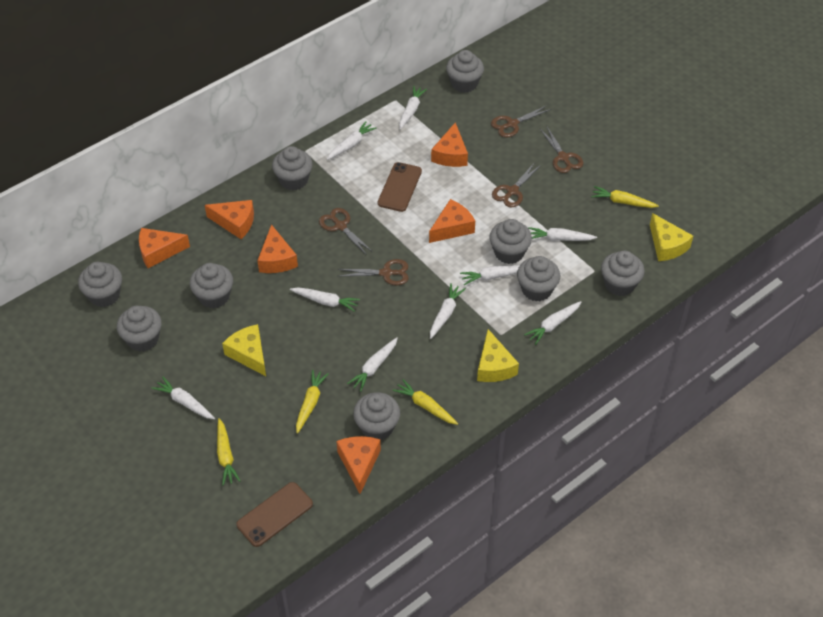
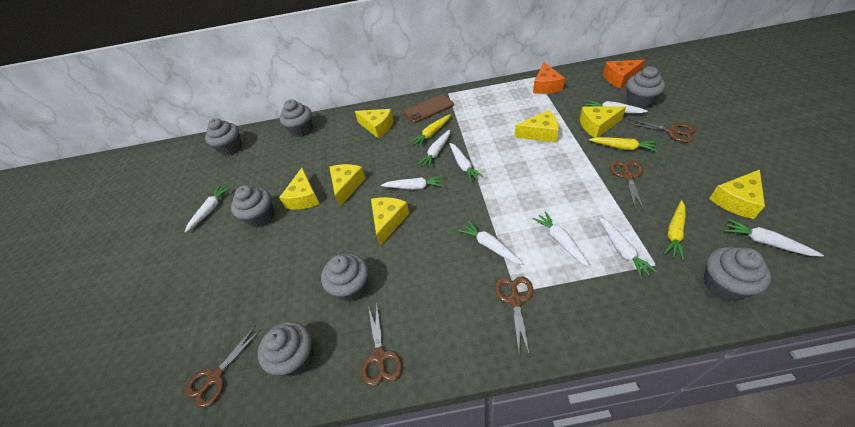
brown phone: [236,482,313,547] [378,162,422,212] = 2 -> [404,94,454,123] = 1
grey cupcake: [78,262,122,307] [117,306,162,352] [190,263,233,308] [272,146,313,190] [353,392,400,440] [446,50,484,93] [489,219,532,264] [517,256,560,301] [601,251,645,296] = 9 -> [205,118,242,156] [231,185,274,228] [258,321,313,376] [279,100,313,137] [321,253,368,302] [626,66,665,109] [704,247,771,301] = 7
orange cheese: [139,228,190,268] [205,200,254,239] [257,224,298,273] [336,436,381,494] [429,199,475,243] [431,122,468,167] = 6 -> [533,62,565,94] [603,60,645,88] = 2
yellow carrot: [217,418,240,486] [296,370,329,434] [393,379,458,425] [591,186,659,208] = 4 -> [410,114,450,147] [589,137,657,152] [664,200,685,260] = 3
yellow cheese: [222,324,266,376] [477,329,519,382] [650,213,693,261] = 3 -> [279,168,319,209] [329,164,366,206] [355,109,393,138] [371,197,409,245] [514,110,559,142] [579,106,626,138] [709,170,765,219] = 7

